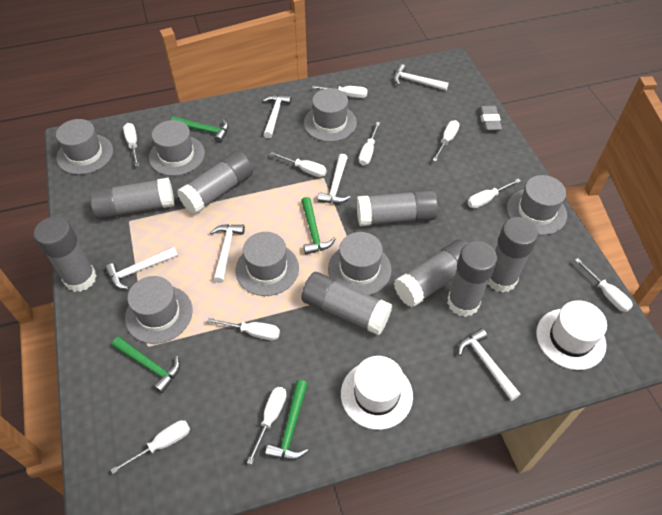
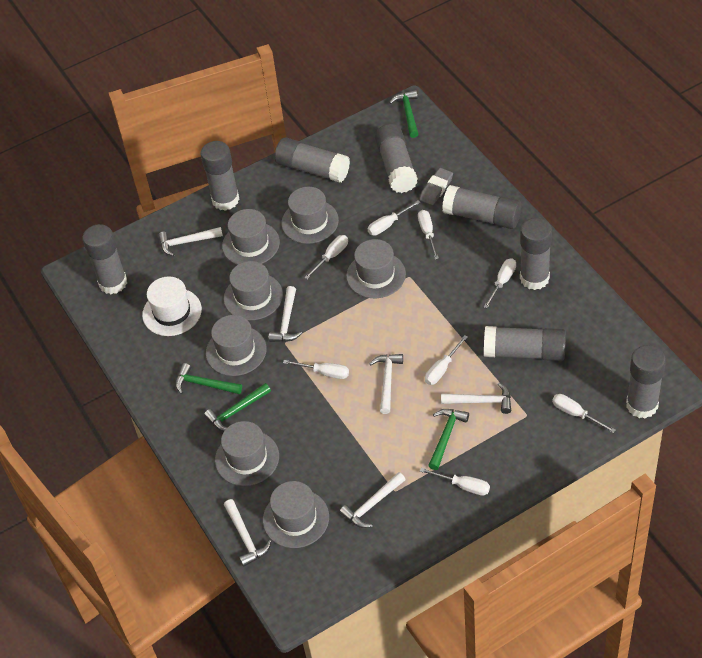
white hat: [341,356,413,430] [536,300,607,370] = 2 -> [142,276,202,336] = 1
white screwdriver: [111,420,190,474] [123,123,139,167] [207,318,280,340] [247,387,287,465] [270,152,326,177] [312,86,368,98] [359,122,380,165] [433,120,460,162] [468,178,521,209] [575,258,633,312] = 10 -> [283,360,349,379] [304,235,348,279] [368,200,421,236] [418,210,439,259] [420,468,490,496] [425,335,468,385] [484,258,516,308] [552,394,616,433] = 8

